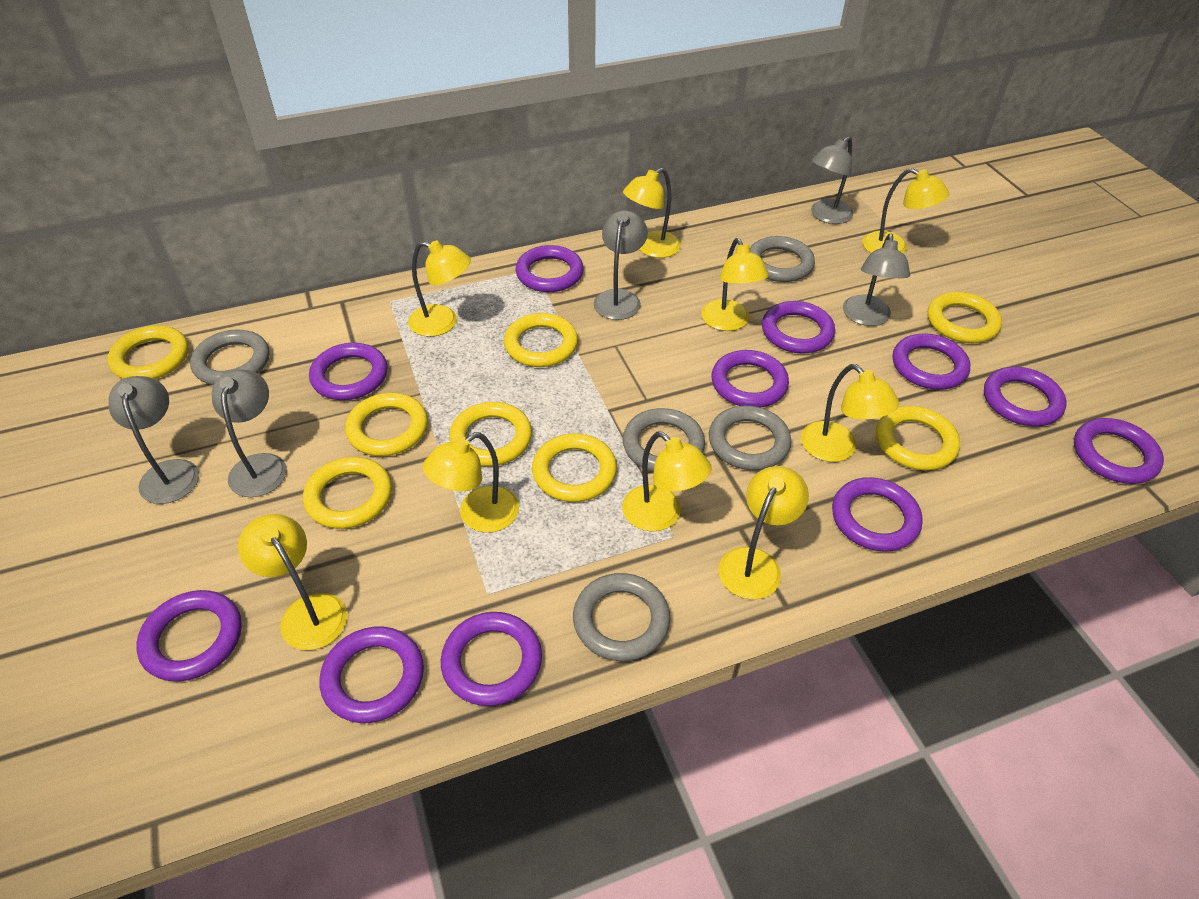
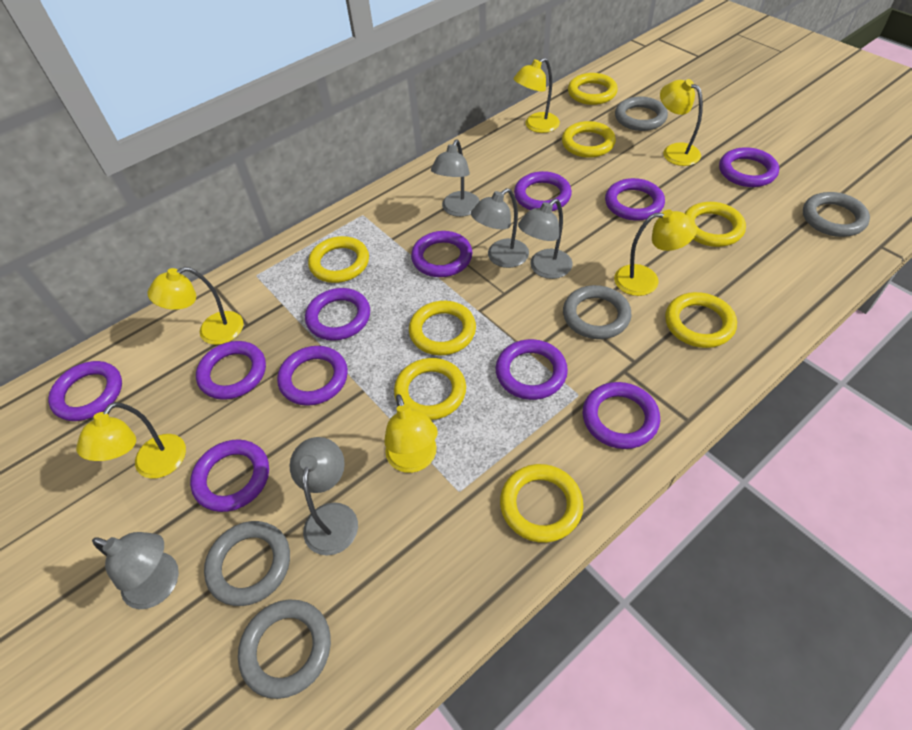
yellow lamp: [238,514,347,650] [408,240,471,337] [423,432,519,533] [622,431,712,532] [623,168,681,258] [701,238,769,331] [719,466,809,600] [801,364,899,462] [863,168,949,254] = 9 -> [76,402,186,479] [147,267,244,345] [384,394,438,473] [514,58,560,133] [614,210,697,296] [660,79,703,166] = 6

